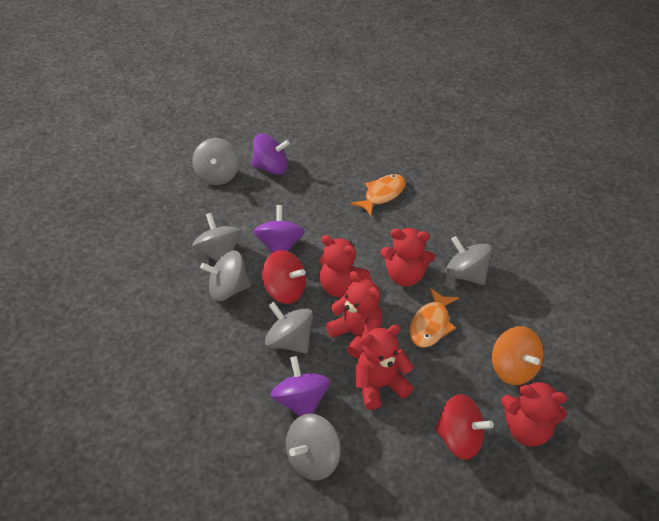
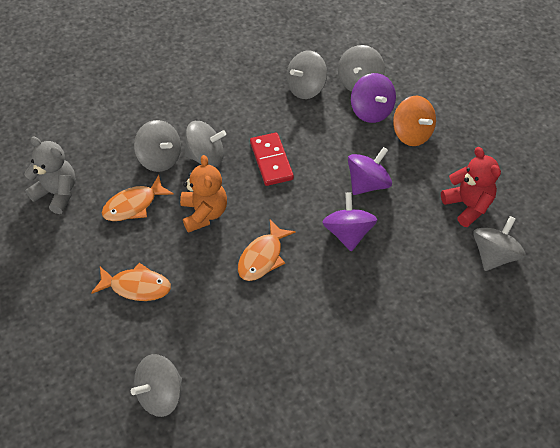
grey teddy bear: none = 0 -> [24,136,75,214] = 1
orange fish: [350,174,406,216] [410,288,459,348] = 2 -> [91,263,171,301] [102,175,174,221] [238,219,296,281] = 3
orange teddy bear: none = 0 -> [180,155,227,233] = 1
red domino: none = 0 -> [250,132,294,186] = 1
red spinning top: [262,250,306,304] [435,394,494,460] = 2 -> none = 0
red teddy bear: [319,235,371,297] [326,271,382,358] [356,324,413,410] [380,228,435,287] [501,380,567,447] = 5 -> [441,147,501,227] = 1

